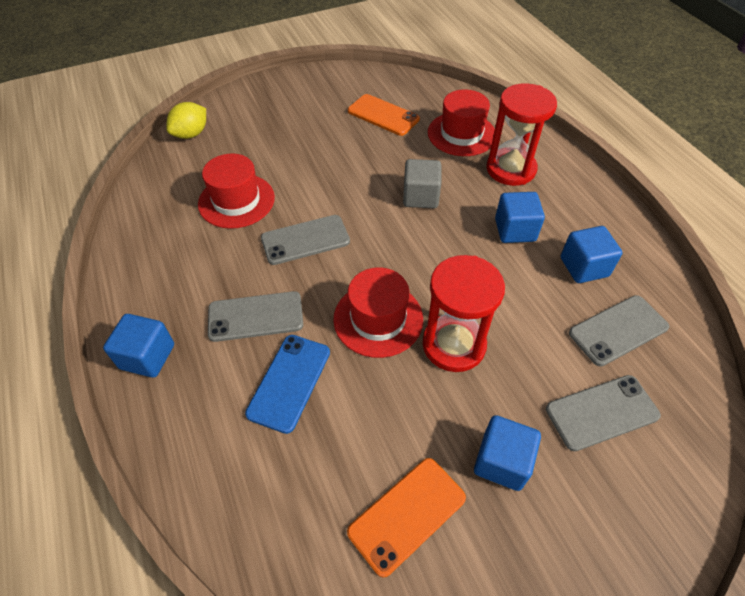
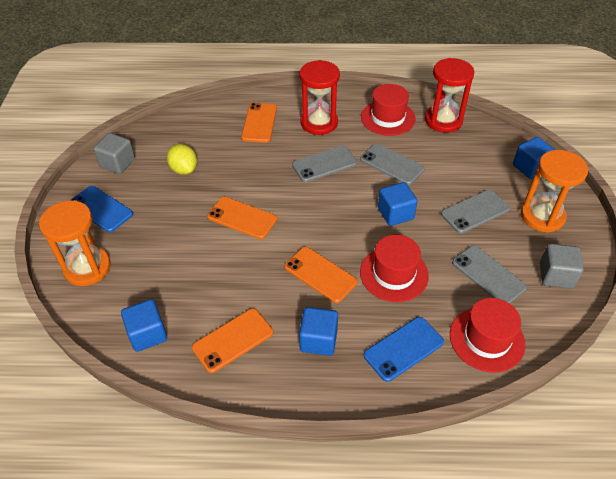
blue phone: [245,335,330,434] = 1 -> [71,186,133,232] [364,317,444,382] = 2
grey cube: [403,159,441,208] = 1 -> [94,133,135,174] [540,244,584,288] = 2
orange hourglass: none = 0 -> [39,200,111,286] [521,150,588,233] = 2
orange phone: [347,458,466,577] [348,94,420,136] = 2 -> [192,308,273,373] [207,197,277,239] [241,103,277,143] [284,247,358,303] = 4

